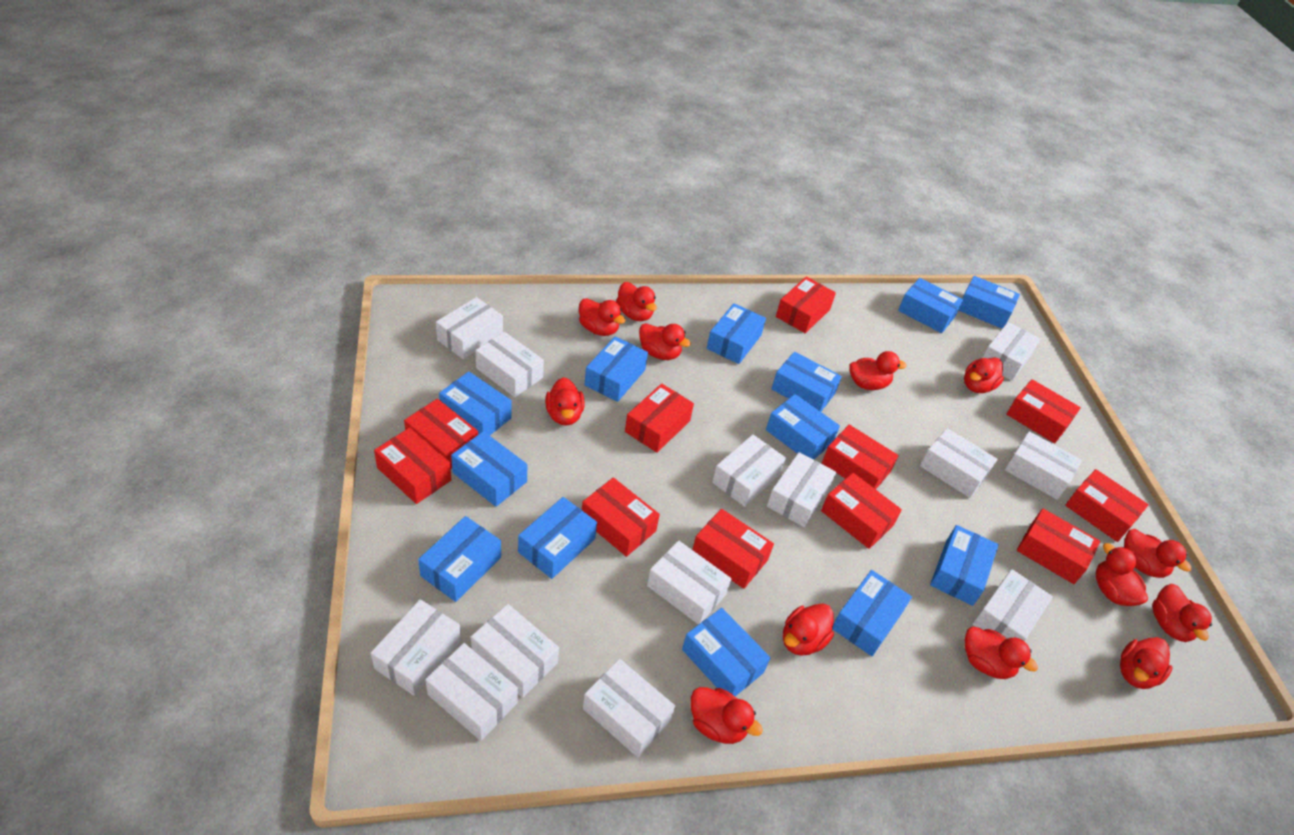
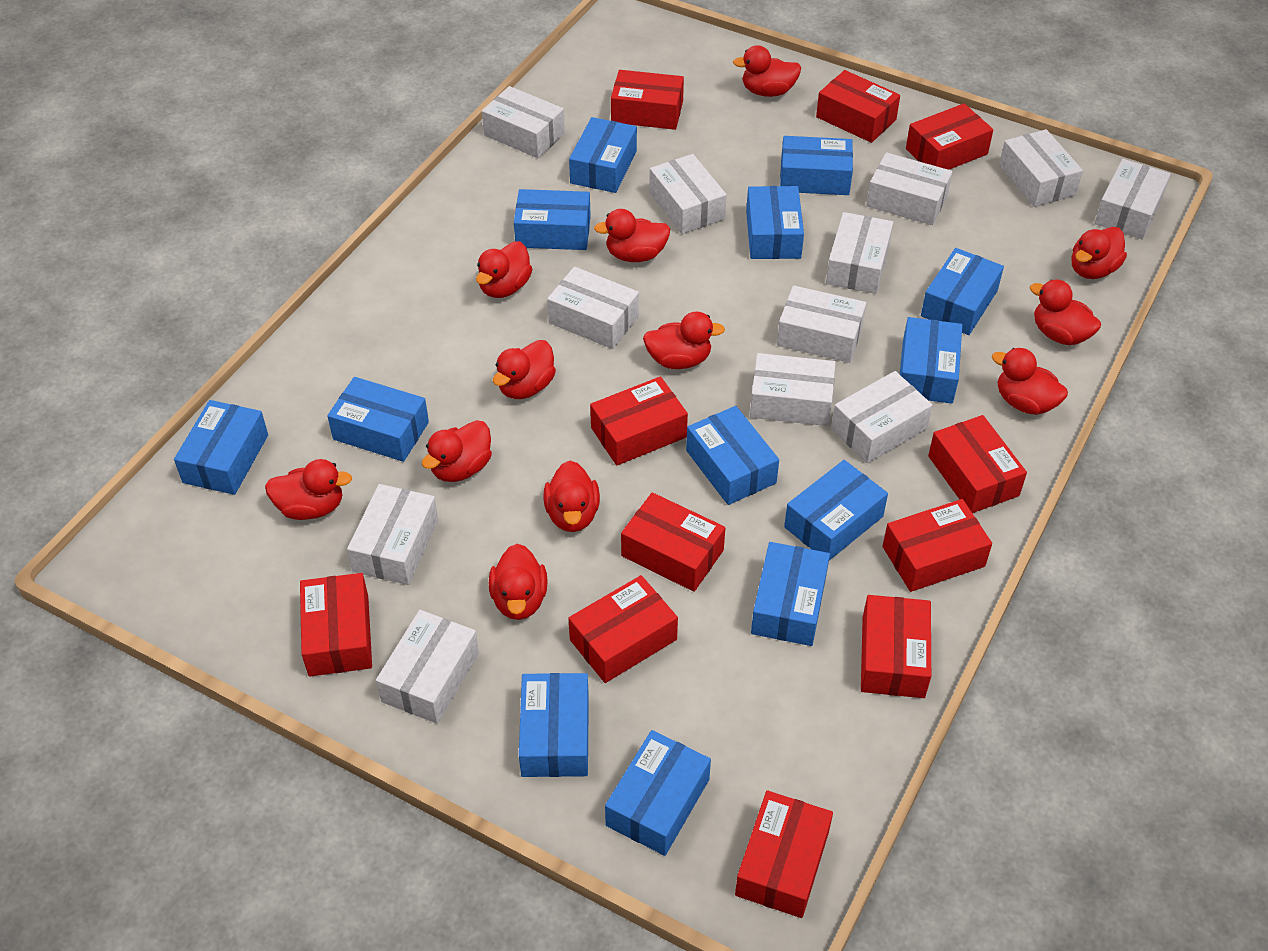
red duck: [545,377,585,426] [579,298,626,336] [616,282,657,321] [639,323,691,360] [691,687,763,744] [783,603,834,656] [849,351,907,390] [964,357,1004,393] [965,627,1038,679] [1095,543,1148,606] [1120,637,1173,689] [1124,529,1192,578] [1152,584,1212,642] = 13 -> [265,459,352,520] [422,420,492,482] [476,241,532,298] [489,544,548,620] [493,340,556,399] [543,461,600,532] [594,209,670,262] [643,312,725,369] [733,45,801,97] [992,348,1068,415] [1030,279,1101,345] [1072,227,1127,279] = 12
white box: [371,599,461,696] [425,643,518,741] [436,297,503,359] [471,604,559,698] [475,332,544,397] [583,659,675,757] [647,541,731,625] [712,434,786,507] [767,452,836,527] [920,428,998,498] [972,569,1053,641] [982,322,1041,381] [1005,431,1082,500] = 13 -> [347,484,438,585] [376,610,479,724] [482,86,565,158] [547,267,639,349] [649,154,727,234] [750,353,836,426] [777,285,866,363] [826,212,893,294] [831,371,933,463] [866,153,953,225] [999,129,1083,207] [1094,159,1171,240] = 12

